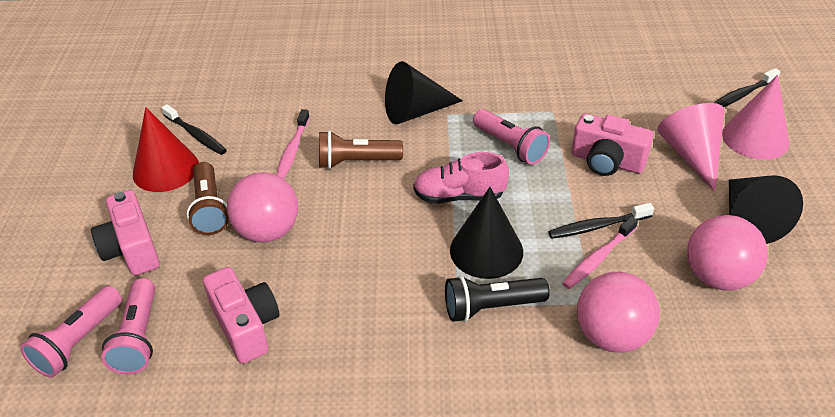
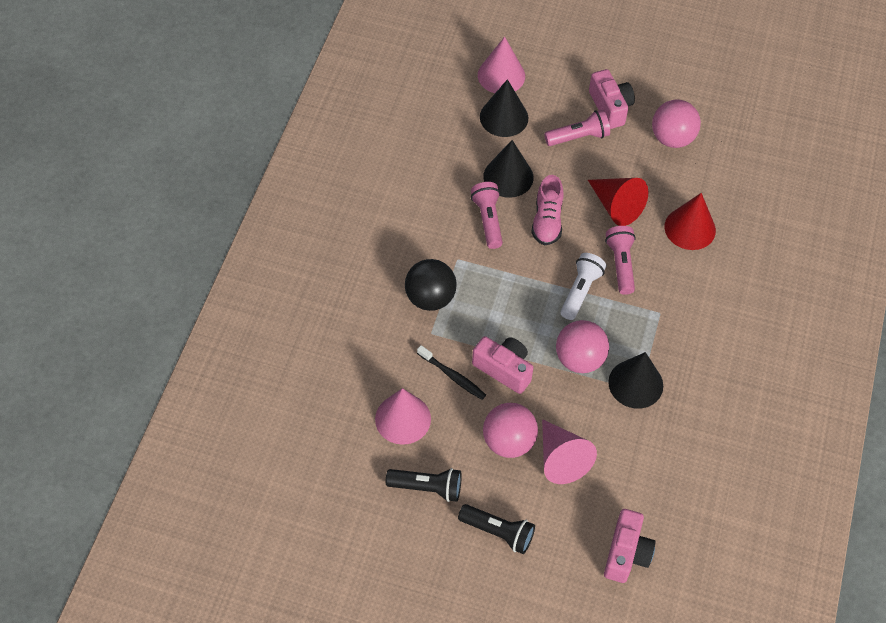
black ball: none = 0 -> [405,259,457,311] = 1
black flashlight: [445,276,550,322] = 1 -> [386,468,462,502] [458,504,535,554] = 2
black toothbrush: [162,104,227,155] [548,203,654,239] [714,68,780,107] = 3 -> [417,345,486,400] = 1
brown flashlight: [187,162,229,235] [319,131,403,169] = 2 -> none = 0
pink cone: [657,103,724,192] [722,75,789,160] = 2 -> [375,388,431,445] [478,36,525,93] [542,419,597,484] = 3
pink toothbrush: [276,109,310,179] [562,216,638,289] = 2 -> none = 0
red cone: [133,107,199,192] = 1 -> [588,178,648,226] [665,193,716,250] = 2
white flashlight: none = 0 -> [561,253,606,320] = 1

